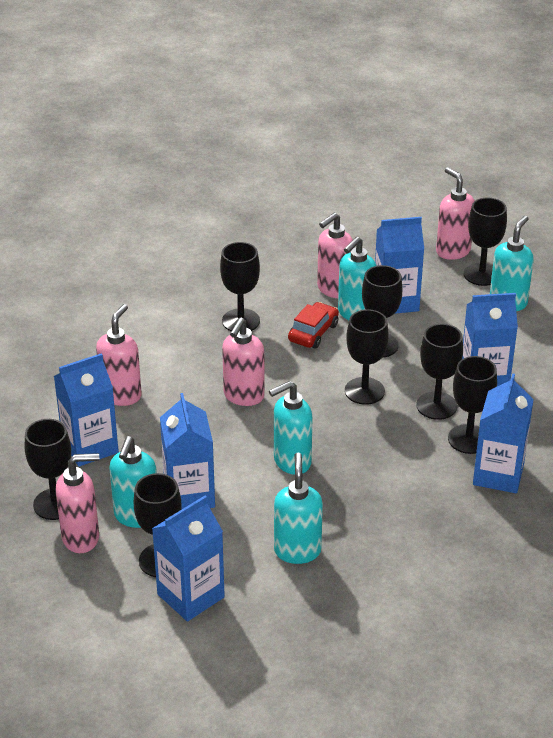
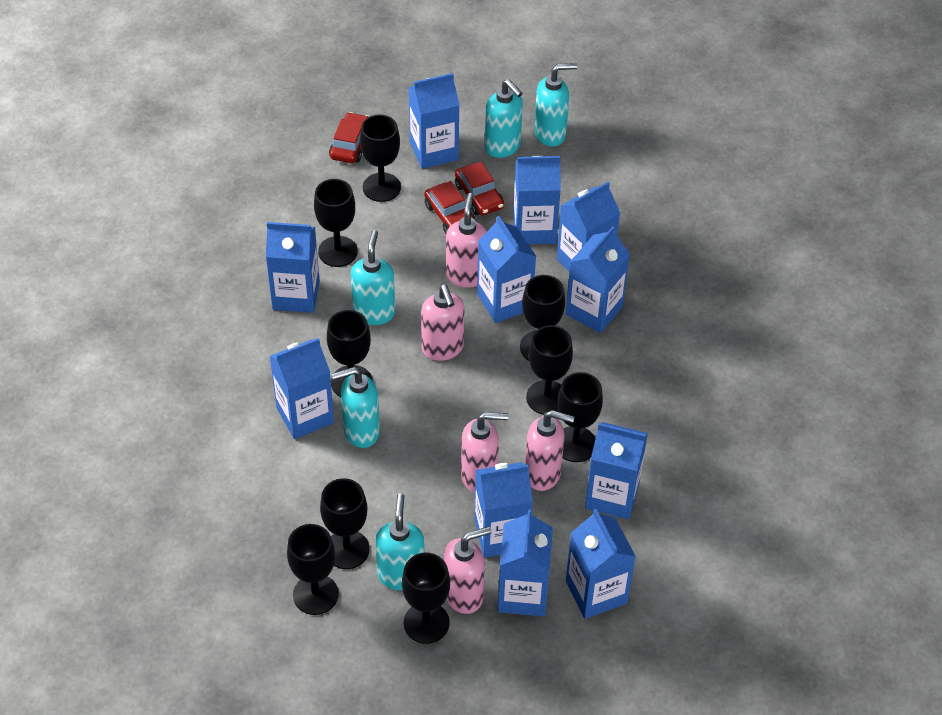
black goblet: [25,419,71,520] [134,473,182,577] [220,242,260,331] [345,309,389,405] [362,265,402,358] [416,324,463,420] [448,356,497,454] [464,197,507,286] = 8 -> [287,524,339,615] [314,179,358,267] [320,478,370,569] [327,310,373,397] [360,114,401,202] [402,553,450,644] [520,275,565,361] [526,325,573,415] [558,372,603,462] = 9
blue carton: [54,353,119,467] [152,496,225,621] [160,393,215,510] [375,217,424,314] [462,293,518,386] [473,373,534,493] = 6 -> [266,222,320,313] [270,338,334,439] [409,73,460,169] [474,462,533,558] [477,216,536,323] [498,509,553,617] [513,156,561,244] [557,182,620,272] [566,226,630,333] [566,509,636,619] [585,422,648,519] = 11
red car: [288,302,339,349] = 1 -> [329,112,369,163] [424,181,476,233] [455,162,504,216] = 3

